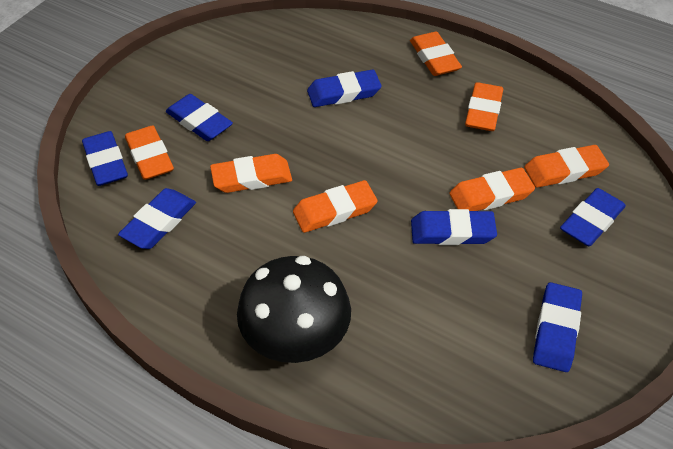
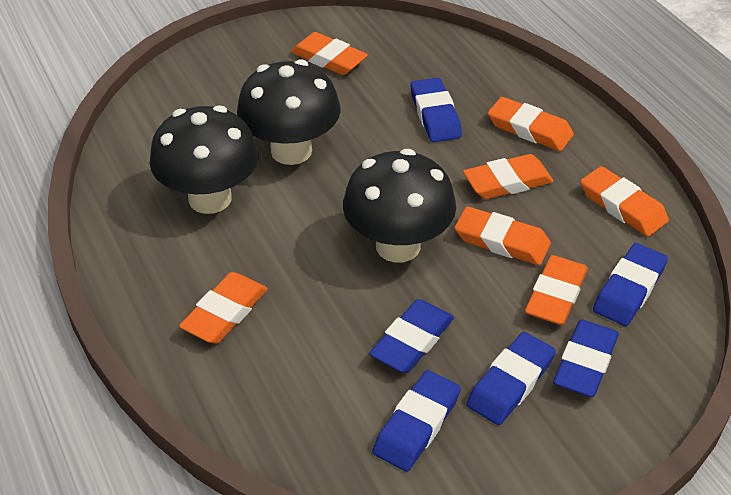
black mushroom: [237,256,351,363] = 1 -> [150,105,259,214] [237,59,341,165] [343,149,456,263] = 3
blue eraser: [82,131,128,186] [118,188,196,249] [166,94,233,141] [307,70,381,107] [411,209,497,245] [533,282,582,372] [560,188,626,246] = 7 -> [369,299,454,373] [373,370,461,472] [410,78,462,142] [466,332,556,425] [553,319,619,397] [593,243,668,326] = 6

